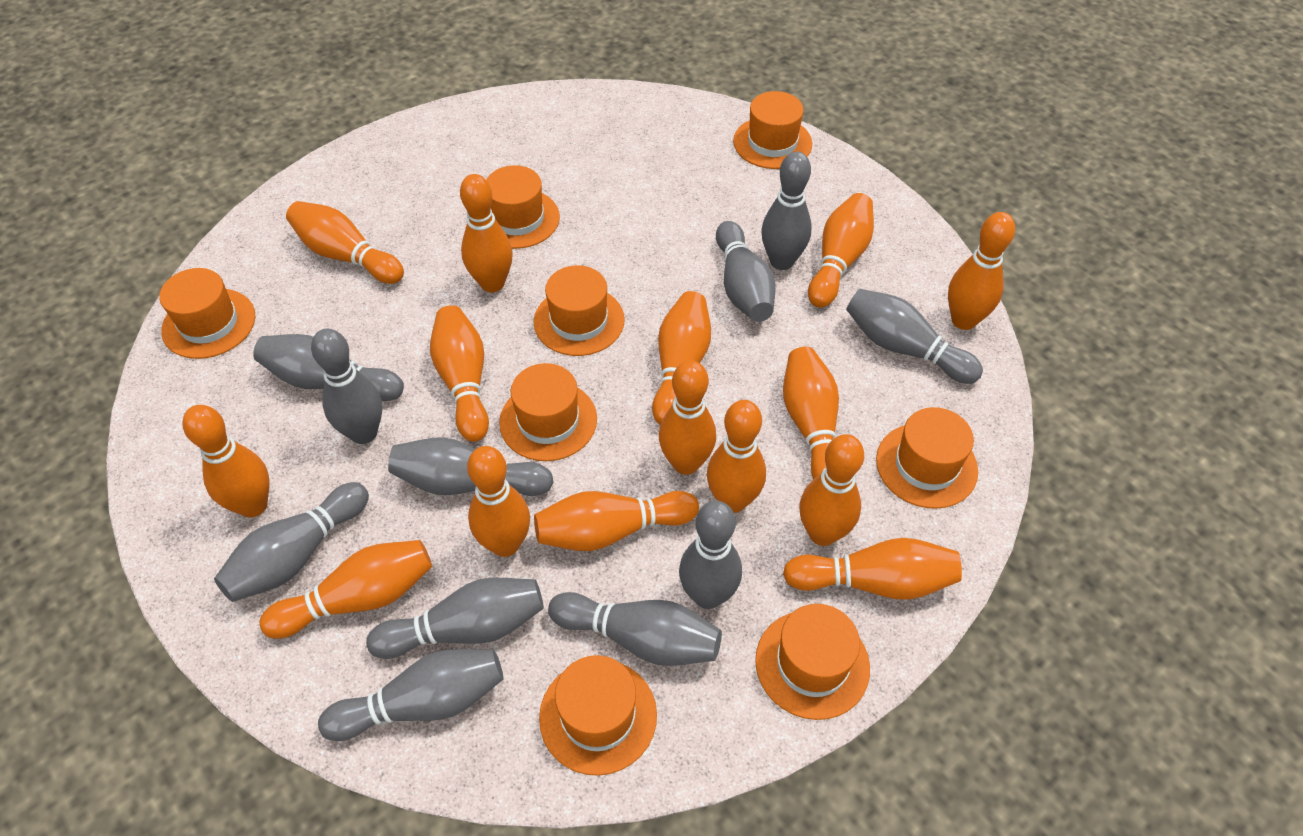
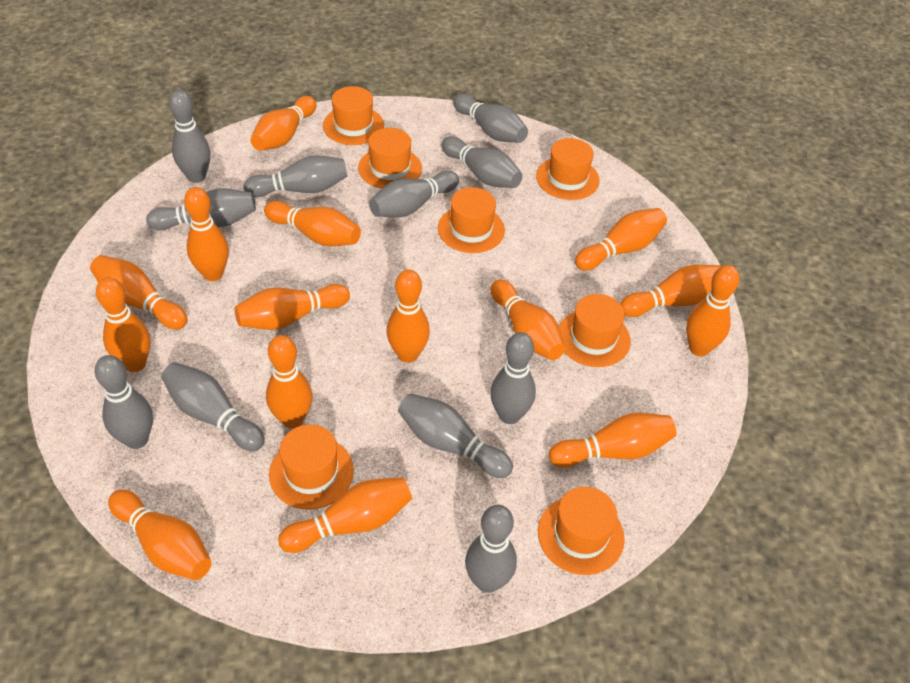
orange hat: [159,268,255,359] [486,165,560,249] [499,363,597,461] [534,265,625,356] [539,655,657,776] [733,91,812,169] [755,604,870,720] [876,407,978,509] = 8 -> [269,425,354,509] [323,86,384,145] [358,128,422,189] [438,187,505,253] [536,138,600,200] [538,487,625,575] [559,294,631,367] = 7

